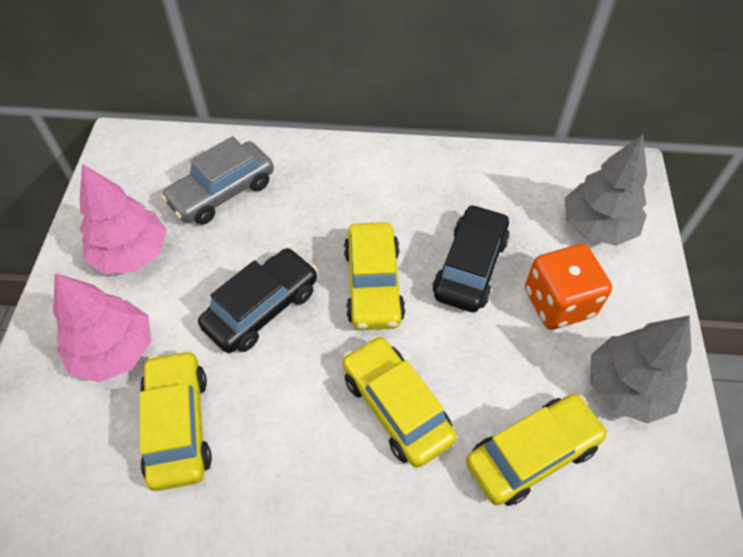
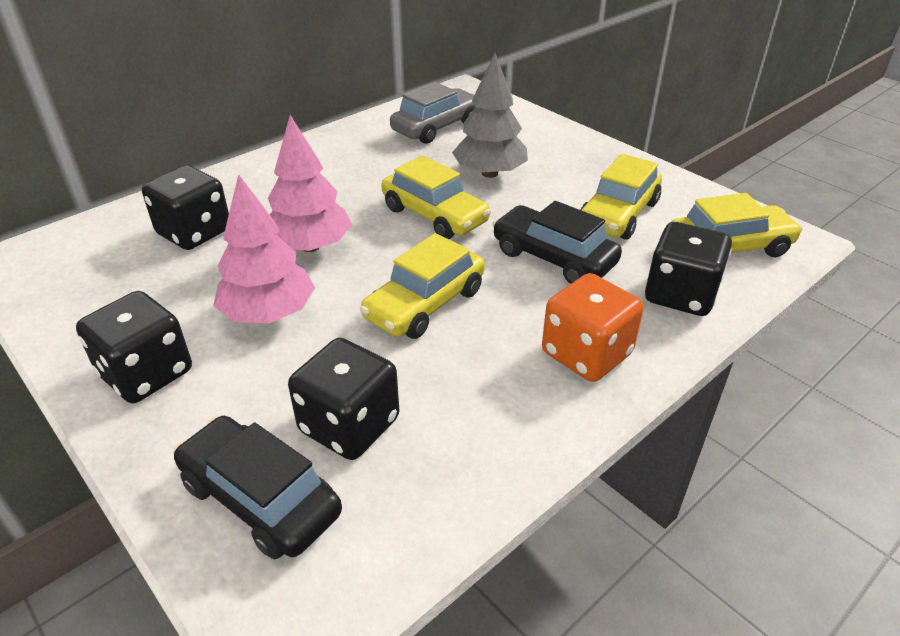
black dice: none = 0 -> [76,291,192,403] [142,165,229,250] [288,338,399,460] [645,222,732,316] = 4
grey tree: [565,134,647,246] [591,315,691,424] = 2 -> [452,53,528,178] = 1

